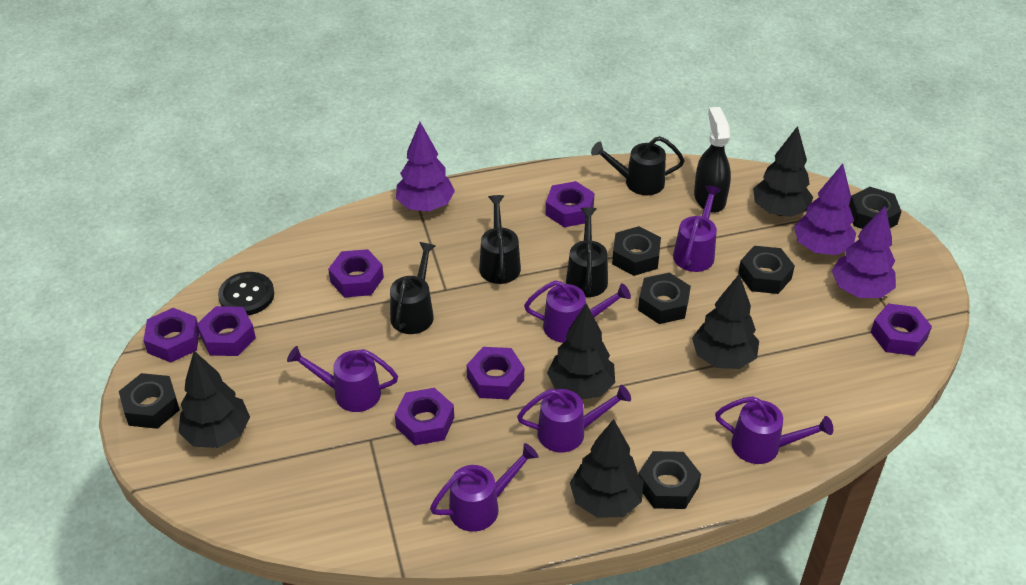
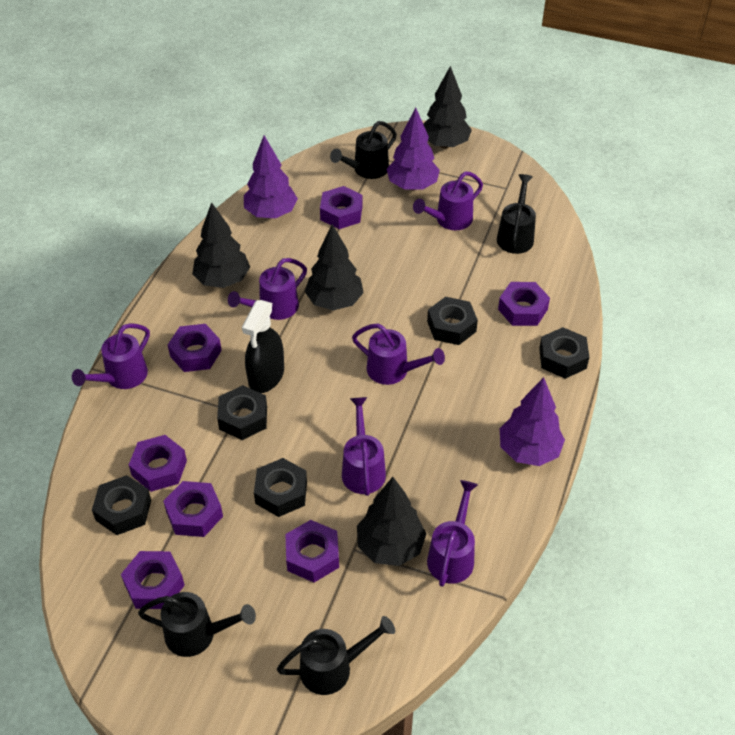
black button: [218,272,274,315] = 1 -> none = 0
black nut: [119,373,180,429] [612,226,661,276] [638,273,691,324] [638,451,701,509] [738,246,795,294] [849,187,902,229] = 6 -> [92,475,151,535] [217,385,267,440] [254,458,307,517] [427,297,478,345] [539,327,589,379] = 5
black tree: [178,351,250,448] [547,303,615,399] [570,419,643,518] [692,274,759,369] [753,126,813,217] = 5 -> [192,202,250,288] [305,224,364,310] [357,477,427,566] [423,66,472,148] = 4

